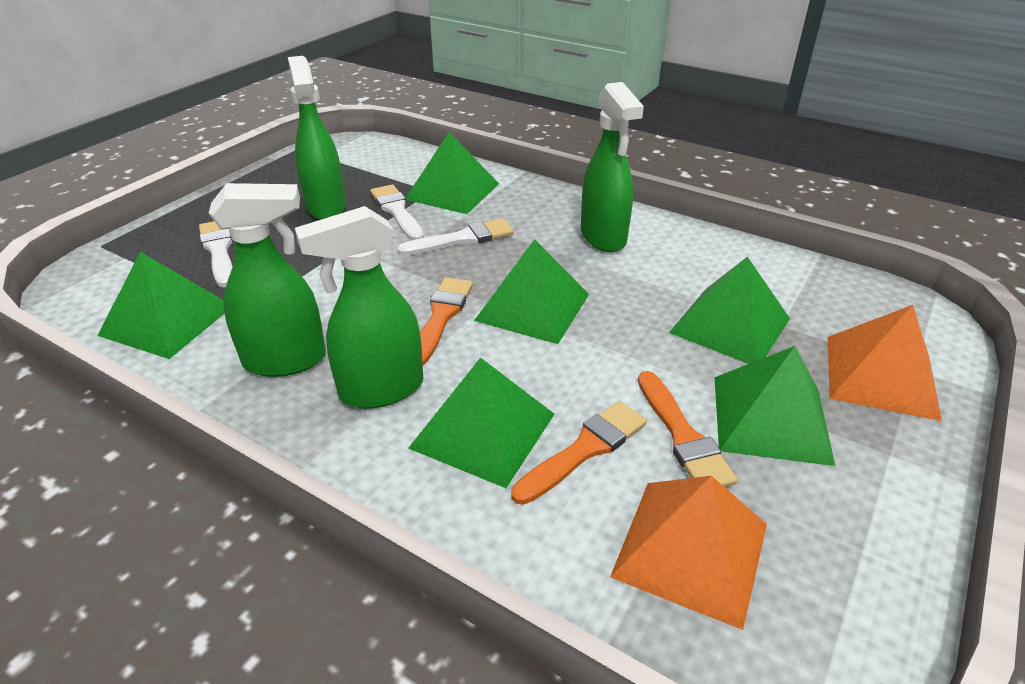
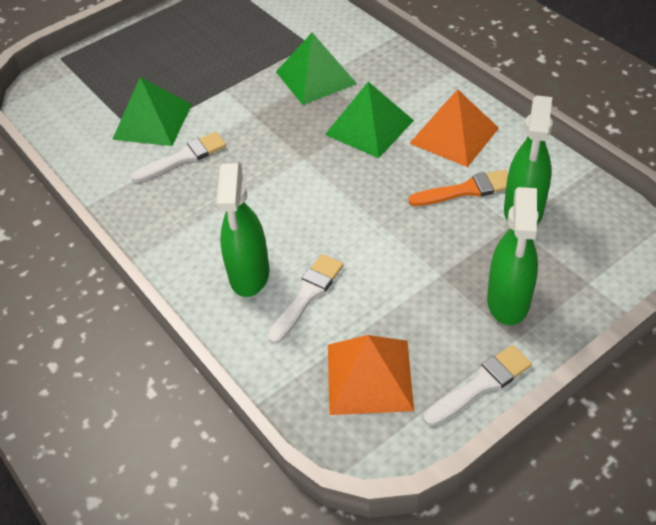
green pyramid: [97,252,225,359] [406,132,499,214] [408,357,554,488] [474,239,589,344] [669,256,790,364] [715,346,835,466] = 6 -> [112,77,192,146] [276,33,357,105] [325,82,414,158] = 3
green spray bottle: [209,183,326,377] [288,56,346,220] [295,206,423,409] [581,82,644,252] = 4 -> [216,163,269,297] [487,187,539,325] [504,96,553,225] = 3
orange brush: [420,277,473,365] [511,401,647,505] [638,371,738,487] = 3 -> [408,169,508,206] = 1

